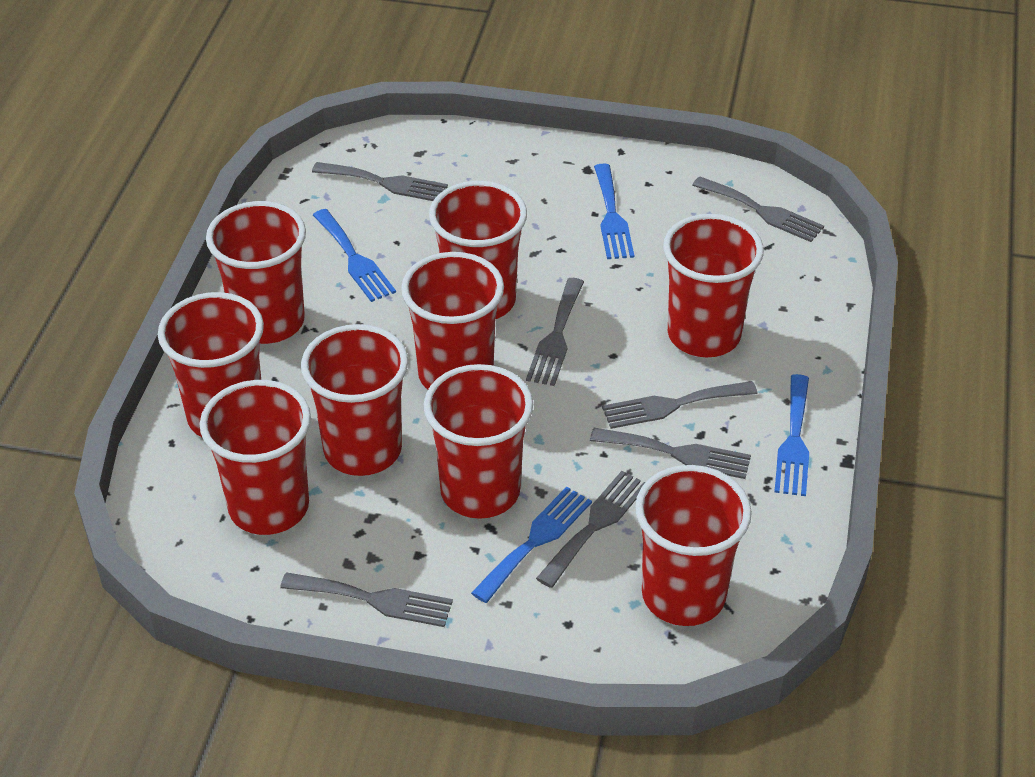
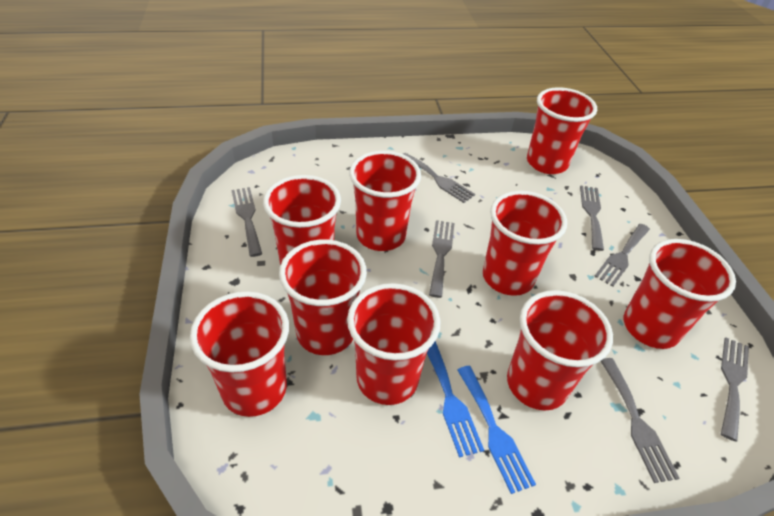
blue fork: [313,209,396,302] [471,487,592,603] [594,163,634,259] [774,374,809,496] = 4 -> [427,341,484,458] [457,366,536,494] = 2

